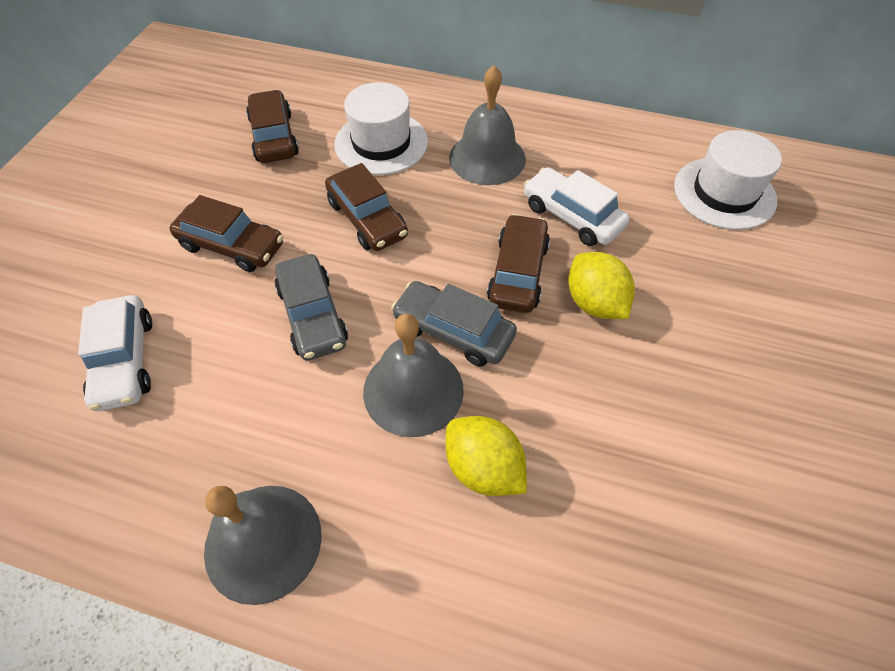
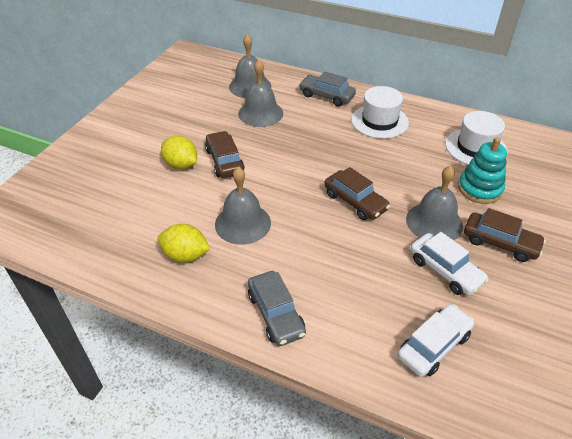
brown car: [169,195,283,272] [246,90,299,163] [325,163,408,251] [487,214,550,313] = 4 -> [205,131,245,178] [324,167,390,220] [464,208,546,262] = 3
grey bell: [204,486,322,605] [363,313,464,437] [449,65,526,185] = 3 -> [215,167,271,245] [229,34,271,98] [238,59,283,127] [406,166,463,240] = 4
turquoise stacking toy: none = 0 -> [458,137,507,204] = 1

